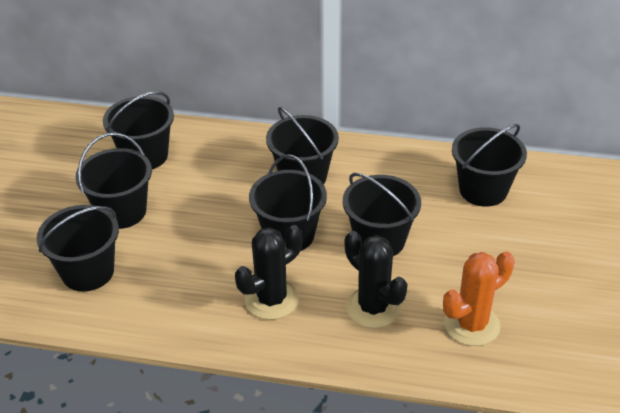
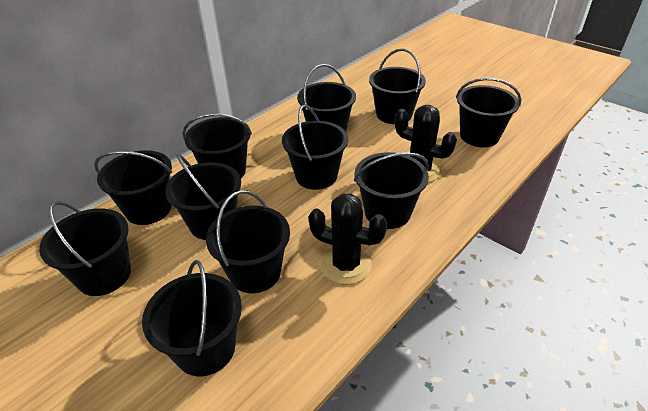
black bucket: [37,205,119,291] [75,133,152,229] [103,91,174,169] [249,154,327,251] [266,107,339,184] [343,173,421,256] [452,124,527,207] = 7 -> [39,201,131,296] [94,150,172,225] [142,260,242,376] [165,154,241,240] [183,113,252,178] [206,190,290,293] [282,105,348,190] [297,64,356,131] [354,152,429,229] [369,49,426,124] [456,78,522,147] = 11
orange cactus: [443,251,515,346] = 1 -> none = 0

